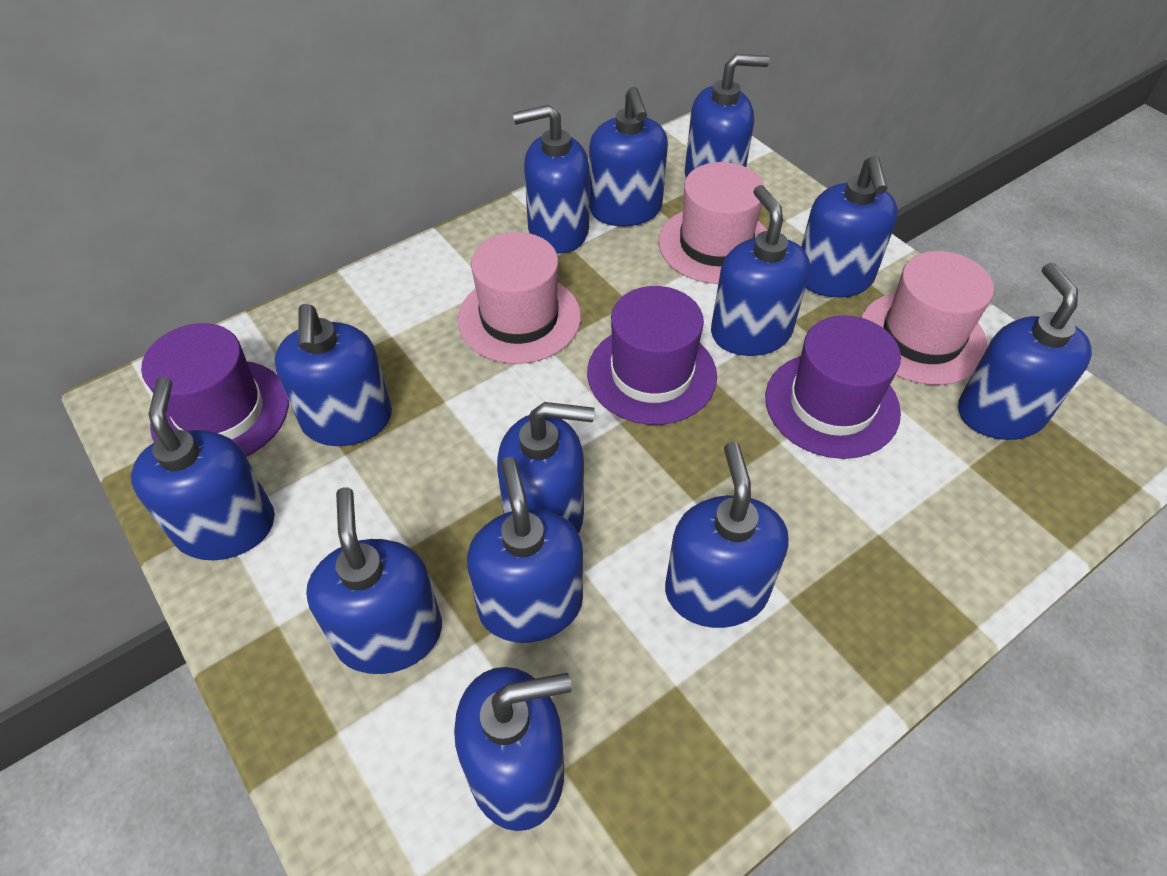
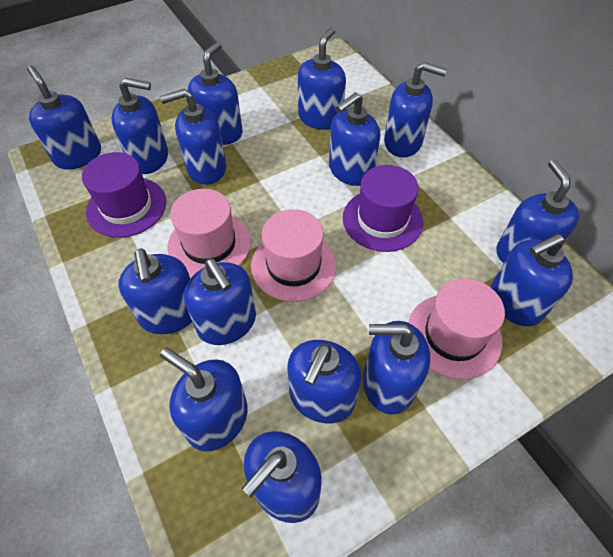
blue soap dispenser: [131,377,275,560] [274,304,392,446] [306,487,442,674] [454,667,572,831] [467,457,583,643] [497,402,595,534] [513,105,590,253] [589,86,668,226] [665,442,789,628] [685,54,770,177] [711,185,810,356] [801,156,898,297] [958,263,1092,440] = 13 -> [27,65,101,169] [112,78,168,174] [118,249,192,334] [160,89,226,185] [160,348,248,451] [184,259,256,345] [188,42,243,145] [242,431,322,523] [287,340,361,424] [298,27,346,130] [329,92,380,186] [363,321,430,415] [384,62,447,157] [491,234,573,326] [496,160,579,263] = 15
purple hat: [141,323,289,457] [587,286,717,425] [765,315,901,459] = 3 -> [82,152,166,238] [343,165,423,252] = 2

